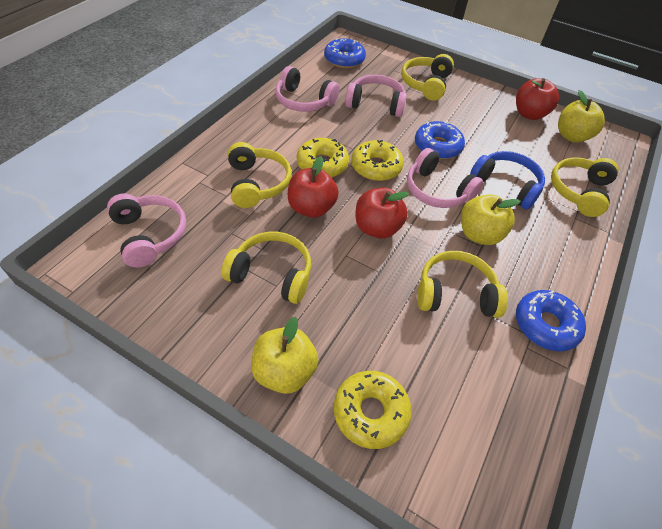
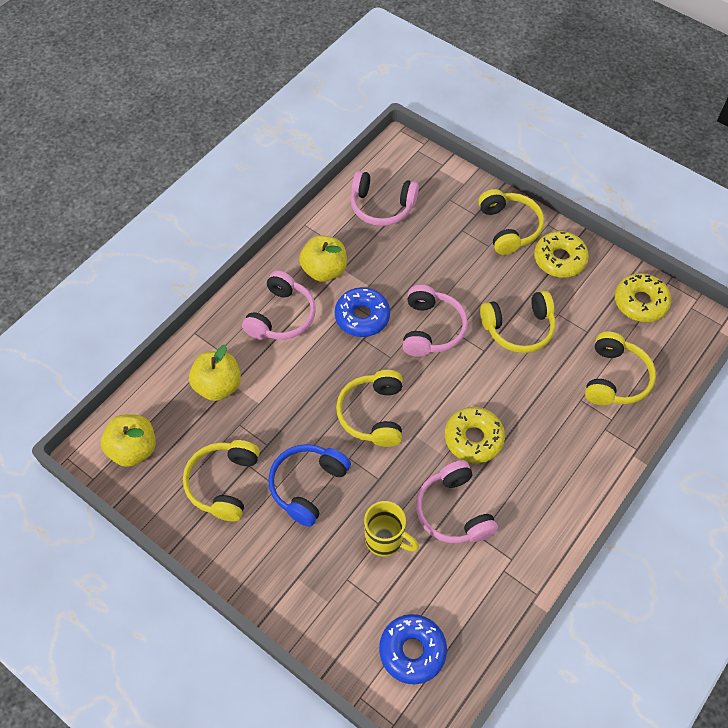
blue donut: [324,38,366,68] [415,121,465,159] [516,290,586,351] = 3 -> [335,287,390,337] [379,614,447,684] = 2
red apple: [288,156,339,218] [355,188,409,239] [516,78,559,120] = 3 -> none = 0
yellow mug: none = 0 -> [364,501,419,557] = 1

